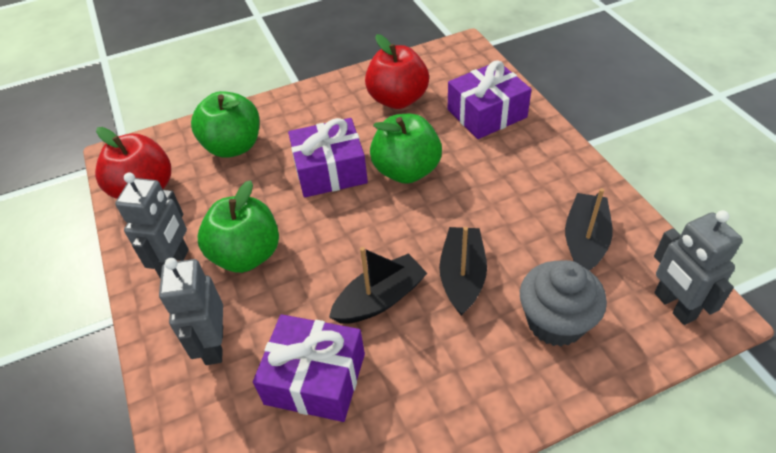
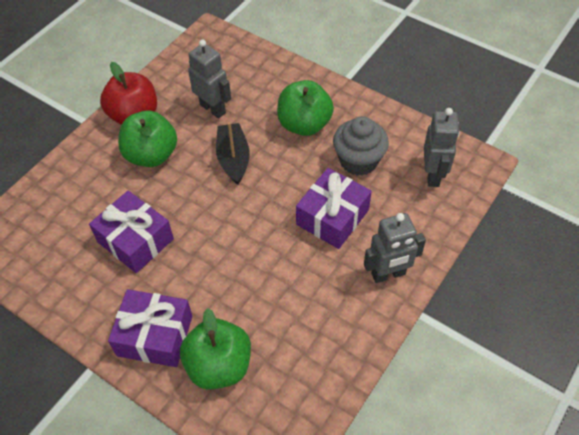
black boat: [329,247,427,324] [439,227,487,316] [565,188,612,271] = 3 -> [216,122,250,185] = 1
red apple: [95,127,171,199] [365,34,429,109] = 2 -> [100,62,157,125] = 1

